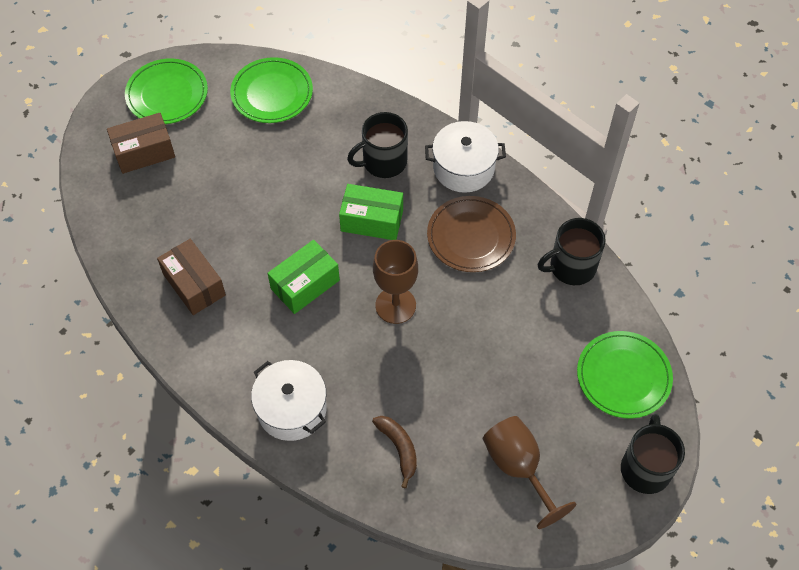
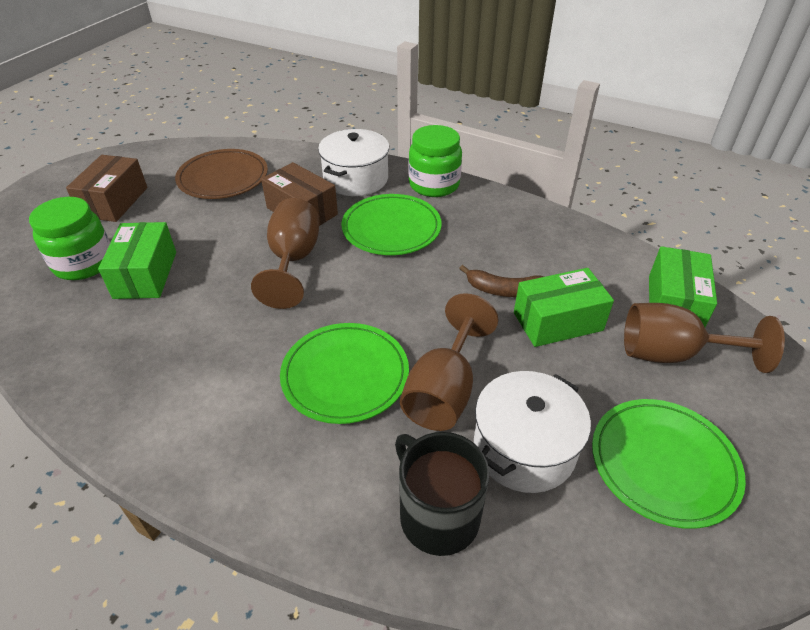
black mug: [347,112,408,178] [538,218,606,285] [621,414,685,494] = 3 -> [395,432,489,556] = 1
brown goblet: [373,240,418,324] [483,416,577,529] = 2 -> [251,198,319,309] [400,293,498,431] [624,303,785,373] = 3
green box: [267,240,340,314] [339,184,403,240] = 2 -> [98,222,176,299] [514,268,614,347] [649,246,717,327] = 3
green jar: none = 0 -> [29,197,110,280] [408,125,462,197] = 2

